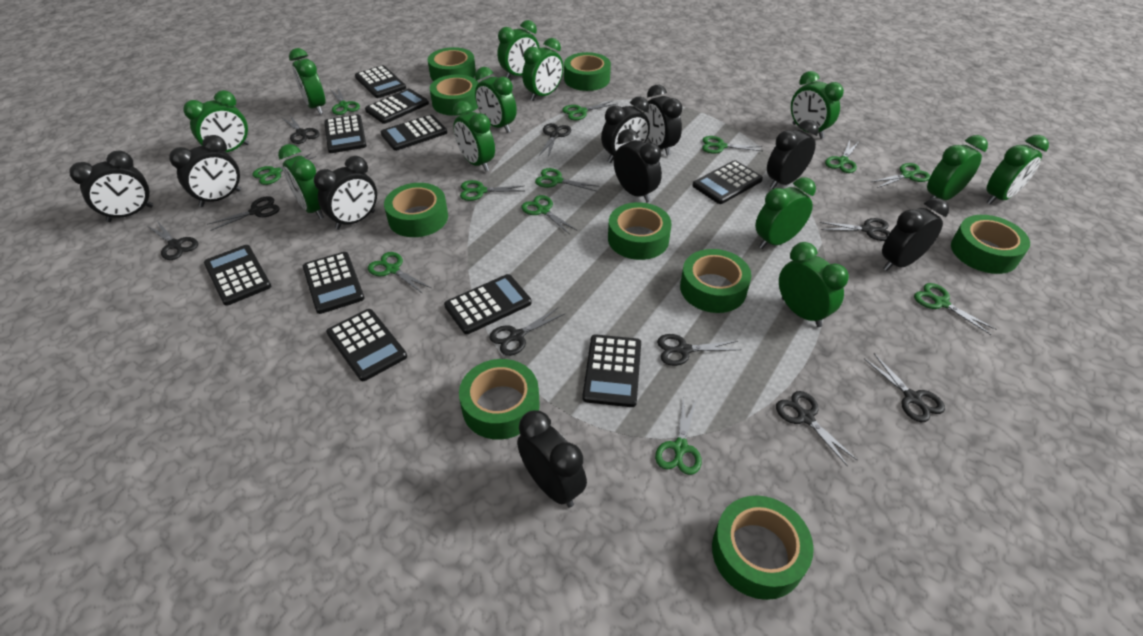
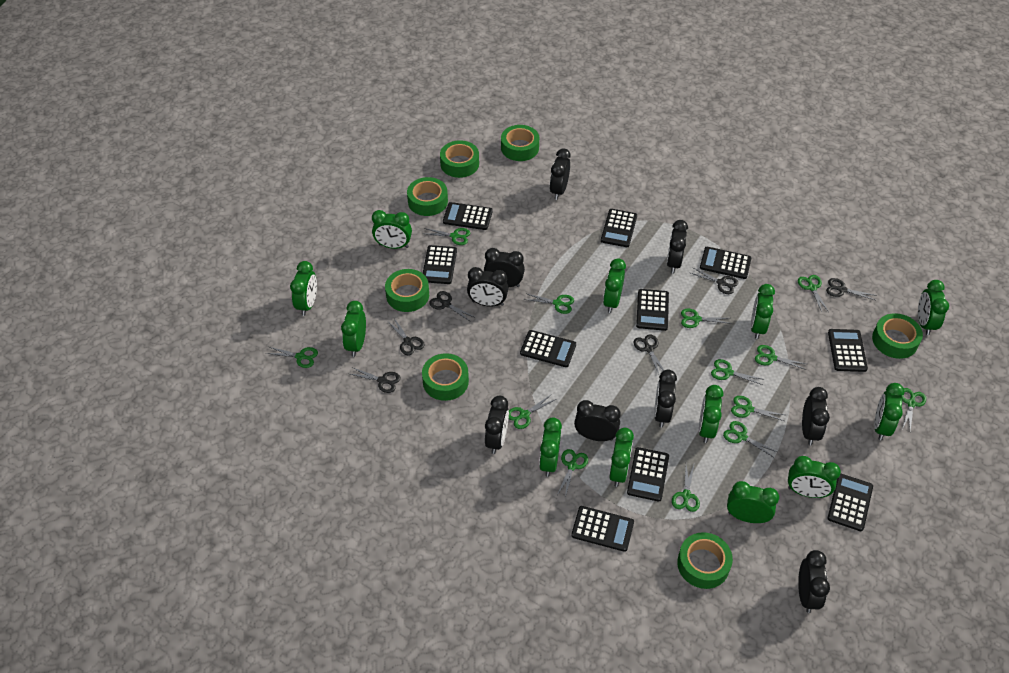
black scissors: [147,222,198,260] [207,196,280,231] [281,115,320,144] [489,308,564,356] [539,123,571,157] [657,334,741,366] [776,391,857,466] [819,218,890,241] [864,354,945,422] = 9 -> [350,367,400,393] [387,318,425,355] [429,291,474,322] [634,334,664,374] [691,267,738,294] [826,278,877,300] = 6
green scissors: [252,153,316,185] [330,88,360,115] [368,252,431,294] [460,180,523,201] [521,195,578,234] [535,168,600,191] [562,100,616,120] [655,395,702,475] [702,136,763,154] [825,141,859,173] [871,163,930,188] [914,283,996,335] = 12 -> [266,347,318,368] [424,228,470,245] [509,394,556,429] [524,294,574,314] [557,449,588,497] [672,465,700,512] [681,309,732,328] [711,359,765,385] [723,421,777,457] [731,396,784,421] [755,345,807,370] [798,275,829,312] [902,388,926,431] = 13
green tape: [384,183,448,237] [428,47,476,81] [430,75,478,116] [459,359,540,440] [564,52,611,91] [608,202,672,260] [680,249,751,313] [712,495,814,600] [951,215,1030,274] = 9 -> [385,269,429,312] [407,177,448,216] [422,353,469,401] [440,140,479,178] [501,125,539,161] [677,532,733,589] [872,313,923,359] = 7

